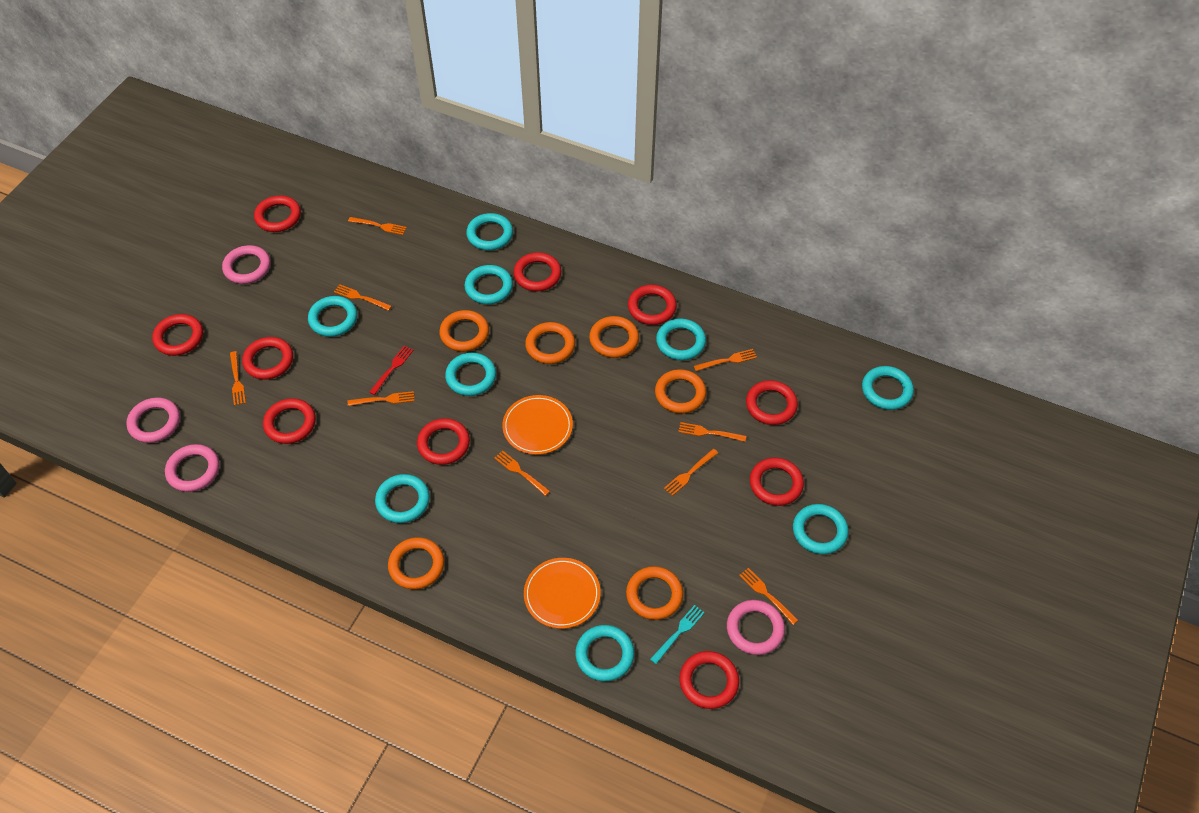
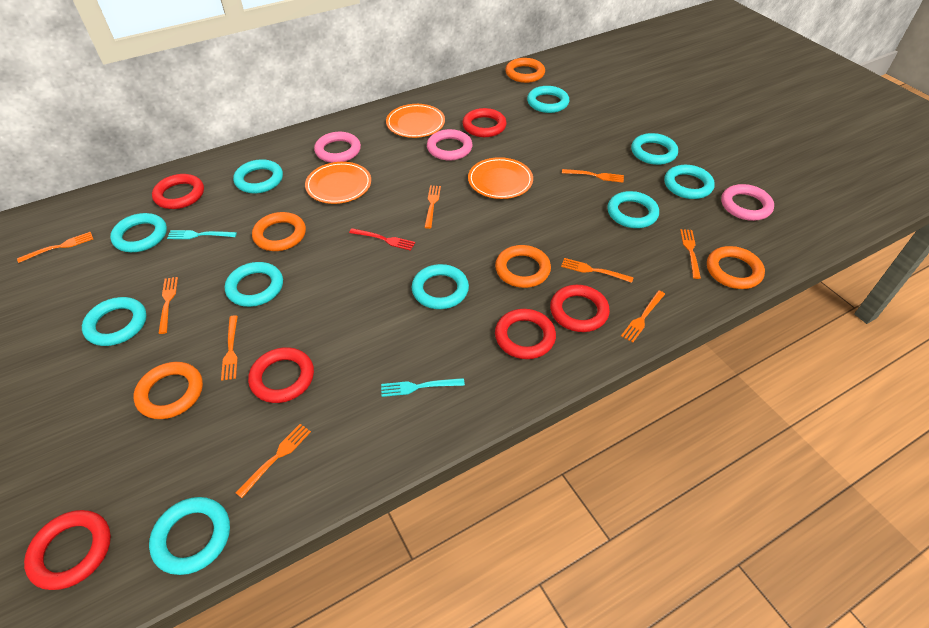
orange plate: [502,395,573,455] [524,558,601,629] = 2 -> [305,162,371,204] [386,104,445,138] [468,157,533,199] = 3
orange ring: [388,537,444,589] [439,310,489,352] [525,322,575,364] [589,316,639,358] [626,566,683,620] [655,369,706,414] = 6 -> [133,362,203,419] [252,212,306,251] [495,245,551,288] [505,58,545,83] [707,246,765,289] = 5
pink ring: [126,397,180,443] [165,444,219,492] [222,245,271,284] [727,600,785,655] = 4 -> [314,132,361,163] [427,129,473,160] [721,184,774,221] = 3
red ring: [152,314,203,356] [242,337,293,380] [254,196,301,232] [263,398,316,444] [417,418,470,465] [513,252,561,291] [628,285,677,325] [679,651,739,709] [746,380,798,425] [750,457,804,506] = 10 -> [24,510,111,590] [152,174,204,209] [248,347,314,403] [462,108,507,137] [495,309,556,359] [550,285,610,332] = 6
turquoise fork: [650,605,705,664] = 1 -> [167,230,237,239] [381,378,465,397] = 2
turquoise ring: [308,296,357,337] [375,474,430,523] [445,353,496,396] [465,265,513,304] [466,213,513,250] [575,625,634,681] [656,318,706,360] [793,504,848,554] [862,366,914,410] = 9 -> [82,297,146,346] [110,213,167,252] [149,497,230,575] [225,262,283,307] [233,159,283,193] [412,264,469,309] [527,86,569,113] [608,191,659,228] [631,133,678,165] [664,165,715,199] = 10

